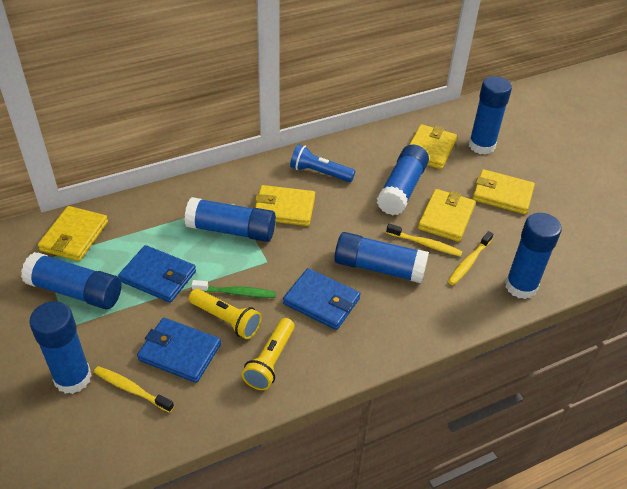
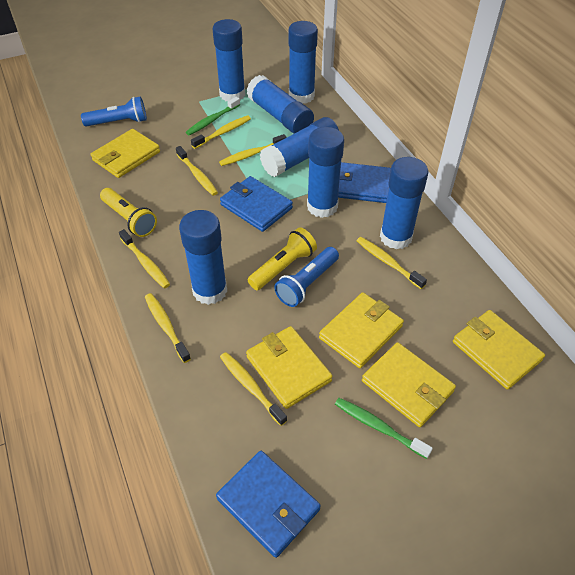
blue flashlight: [290,144,355,182] = 1 -> [81,96,147,126] [274,247,339,307] = 2
green toothbrush: [191,280,276,298] = 1 -> [186,97,240,136] [335,398,433,459] = 2
yellow toothbrush: [94,366,174,413] [386,224,463,257] [448,231,493,285] = 3 -> [119,229,170,288] [145,293,191,363] [176,146,218,196] [191,115,251,149] [219,134,287,166] [220,352,287,426] [357,237,427,289] = 7

